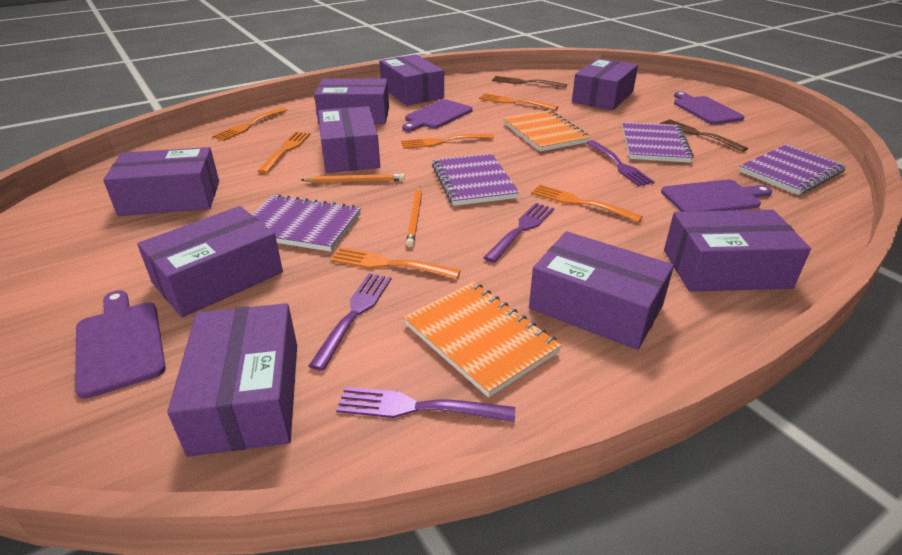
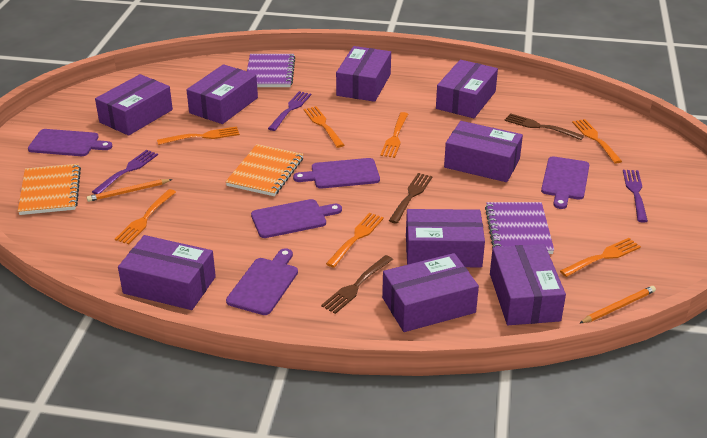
brown fork: [492,76,567,88] [660,119,748,152] = 2 -> [321,255,393,314] [389,173,432,224] [504,113,584,140] = 3
orange fork: [212,107,287,141] [257,132,310,174] [330,247,461,279] [401,133,494,149] [479,93,558,111] [531,184,643,222] = 6 -> [115,189,176,244] [157,126,240,145] [304,106,344,148] [326,213,384,268] [380,112,408,158] [560,238,641,277] [572,119,622,164] = 7
purple cutting board: [75,290,166,399] [402,99,473,131] [661,179,772,212] [674,92,744,125] = 4 -> [28,129,112,156] [226,248,298,315] [251,199,342,238] [293,158,380,189] [541,156,589,209] = 5
purple fork: [308,273,391,371] [336,387,515,422] [483,203,554,263] [586,140,655,186] = 4 -> [92,150,158,194] [268,91,311,131] [623,170,648,222] = 3
purple notebook: [252,194,361,252] [432,153,519,206] [622,122,694,163] [739,144,847,195] = 4 -> [247,54,295,87] [485,202,554,254] = 2

